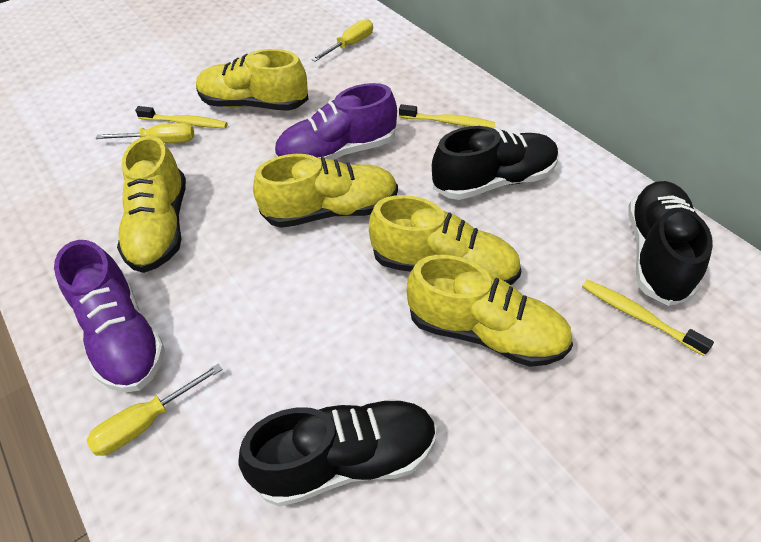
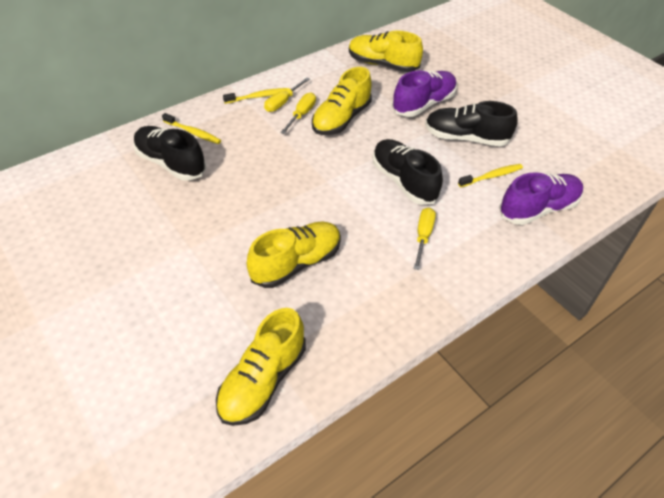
yellow shoe: [117,136,186,273] [196,49,309,111] [253,154,398,228] [369,195,521,285] [407,255,573,367] = 5 -> [216,308,306,426] [247,222,341,288] [312,67,372,135] [349,30,423,72] = 4

